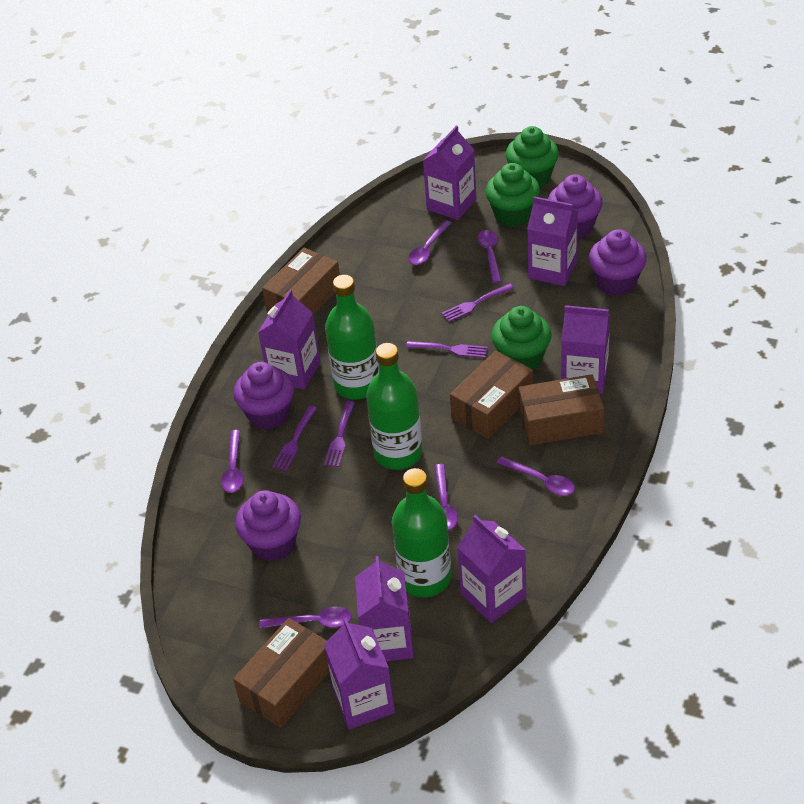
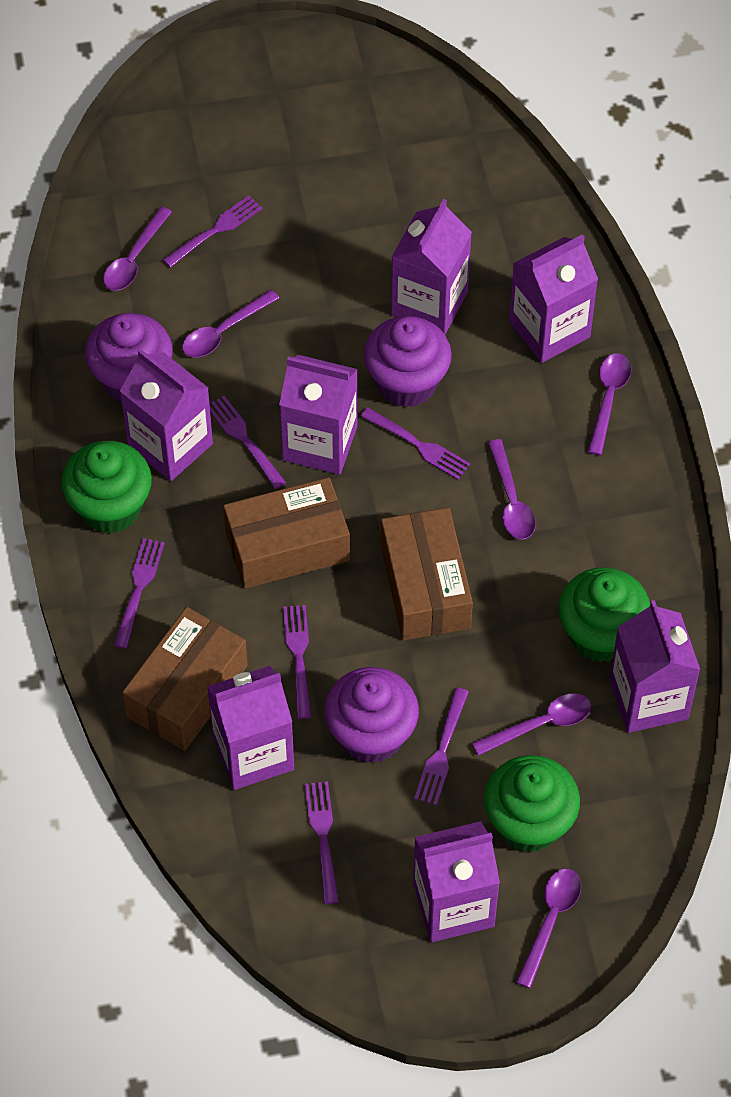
brown box: [233,618,329,728] [262,248,340,315] [450,350,533,439] [518,374,604,446] = 4 -> [122,607,248,751] [223,477,350,589] [381,508,473,640] = 3
green bottle: [325,275,379,400] [366,343,423,470] [392,468,451,597] = 3 -> none = 0
purple cupcake: [234,362,294,430] [235,490,301,562] [548,174,603,239] [589,229,647,296] = 4 -> [85,313,173,403] [324,667,419,763] [364,316,452,408] = 3
purple fork: [272,406,317,471] [324,401,355,467] [406,341,488,358] [442,284,514,322] = 4 -> [114,538,165,648] [163,195,262,268] [210,396,286,489] [283,605,311,719] [305,781,339,904] [360,407,470,480] [414,687,469,805] = 7

